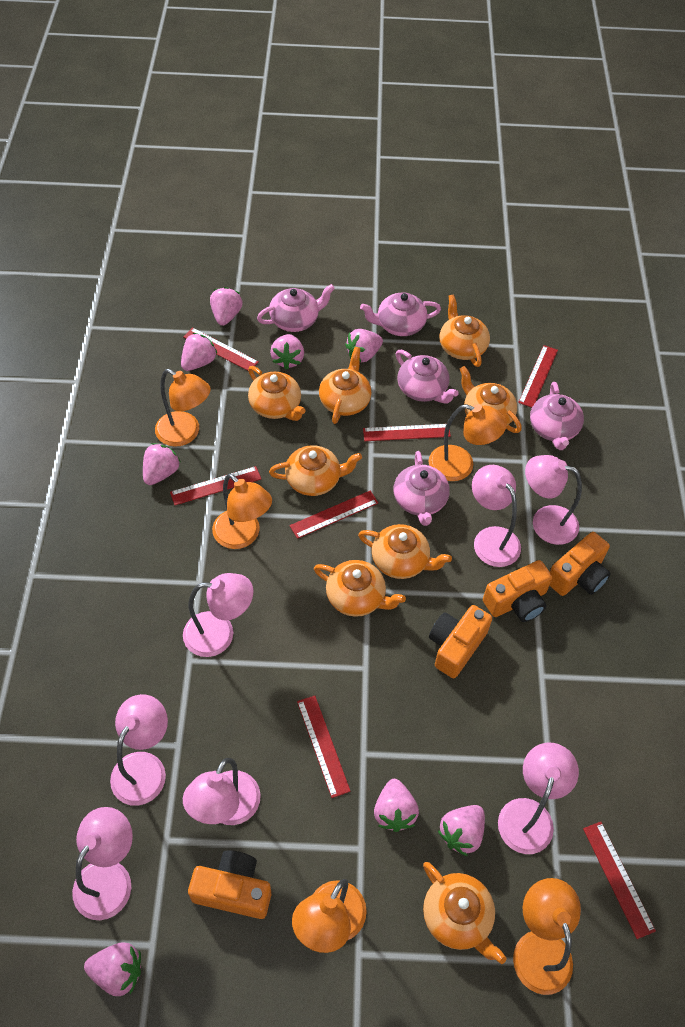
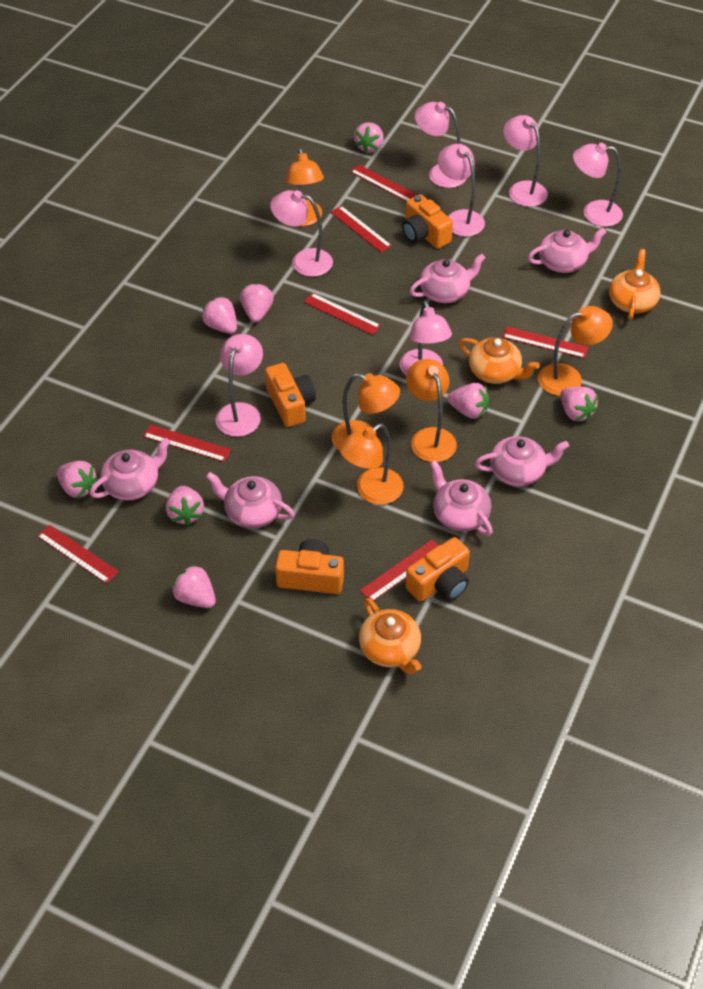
orange teapot: [248,366,305,421] [269,445,362,496] [314,560,406,617] [319,347,372,424] [358,524,452,579] [423,862,507,964] [440,294,490,367] [460,366,522,433] = 8 -> [359,598,421,674] [459,337,540,384] [609,249,661,320] = 3
pink teapot: [257,284,335,332] [360,292,441,336] [394,451,450,526] [396,350,459,403] [530,382,584,450] = 5 -> [90,438,171,500] [206,472,295,528] [409,254,486,303] [430,460,493,536] [475,436,569,486] [528,228,607,273] = 6

